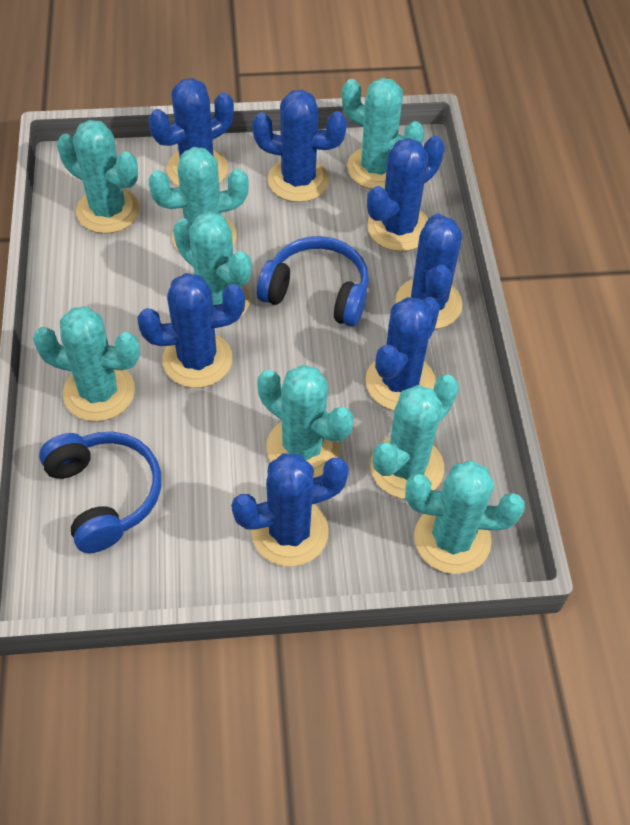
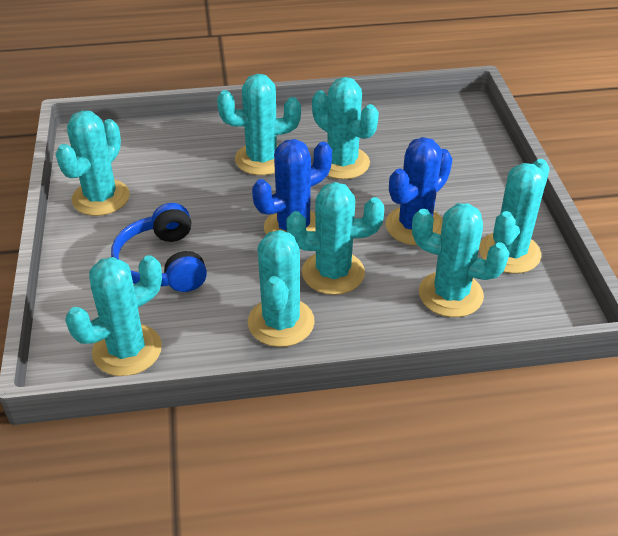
blue cactus: [137,273,245,388] [149,78,234,187] [231,453,349,567] [252,90,347,202] [365,297,440,410] [367,136,445,251] [395,214,463,329] = 7 -> [252,139,332,235] [386,137,452,245] = 2
blue headphones: [39,432,161,553] [257,236,369,327] = 2 -> [111,203,207,292] = 1

